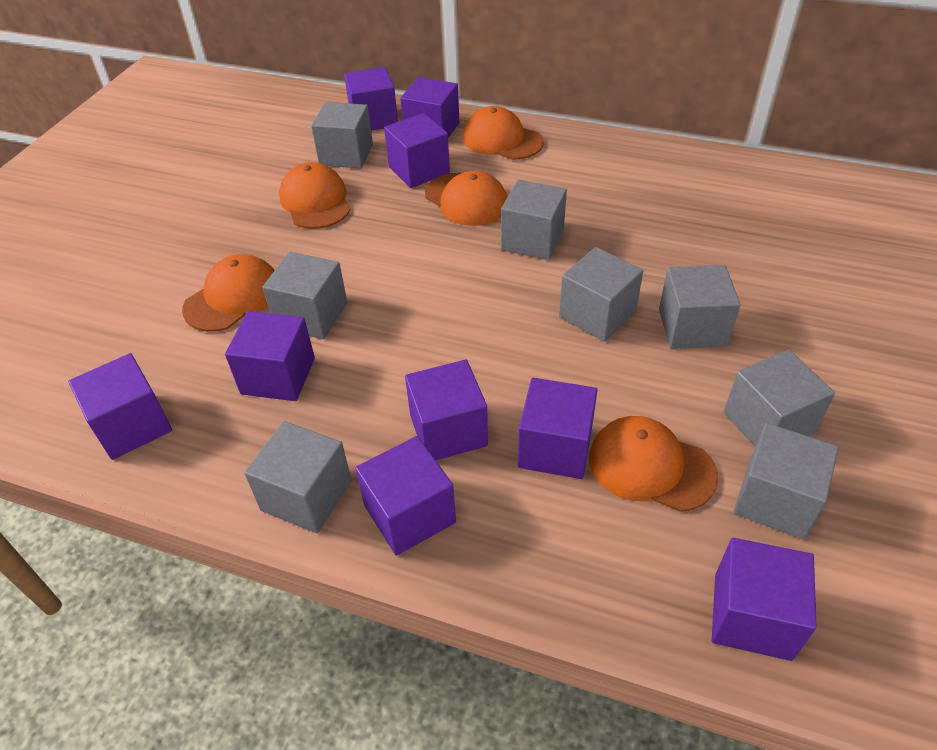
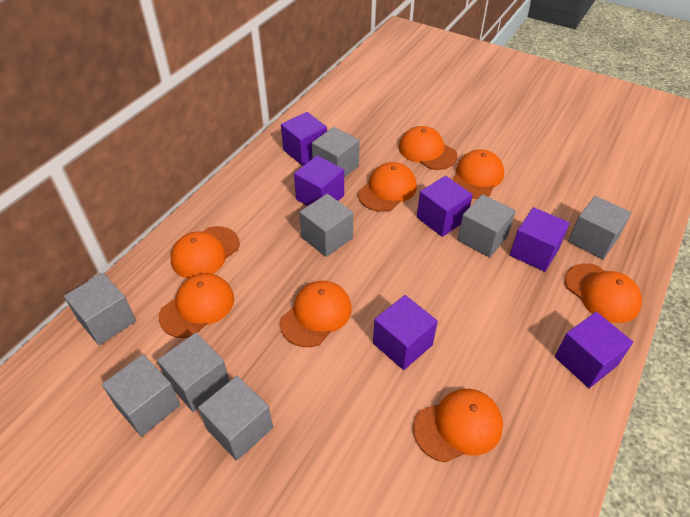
orange cap: [182,254,275,332] [279,162,350,229] [425,171,507,226] [463,106,544,160] [589,416,718,512] = 5 -> [159,273,234,338] [171,226,240,279] [280,281,352,347] [358,162,417,212] [399,126,457,170] [413,389,503,463] [452,149,504,199] [565,263,642,323] = 8
purple cube: [68,353,172,460] [225,311,315,401] [344,67,398,131] [355,436,456,556] [384,113,450,188] [400,77,459,138] [405,360,488,460] [518,378,598,479] [712,538,816,661] = 9 -> [281,112,327,166] [294,155,344,206] [373,295,438,370] [417,176,473,237] [510,207,570,272] [555,312,633,388] = 6

